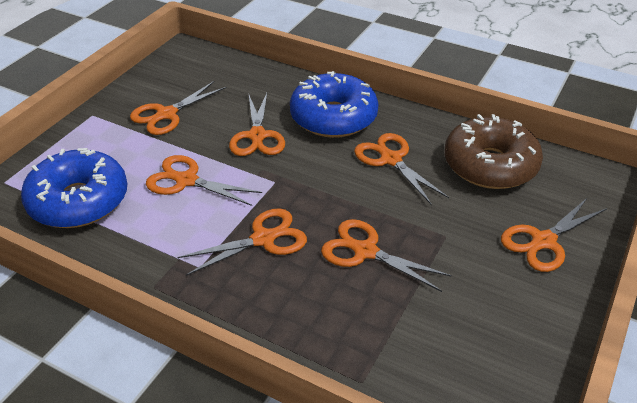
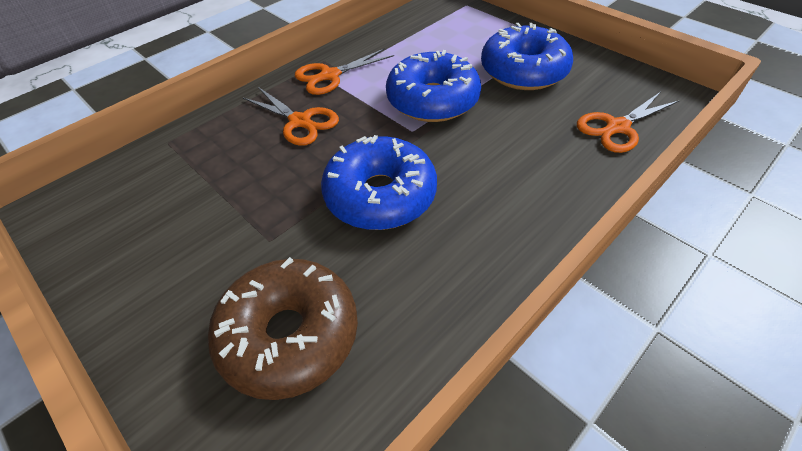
blue donut: [21,148,127,228] [290,71,378,138] = 2 -> [321,135,437,230] [386,50,481,122] [481,23,573,90] = 3
orange scissors: [130,81,227,135] [146,155,262,206] [177,208,307,276] [229,93,285,156] [321,219,452,292] [354,133,449,205] [501,197,607,272] = 7 -> [243,87,339,146] [295,48,394,95] [577,92,680,153] = 3

